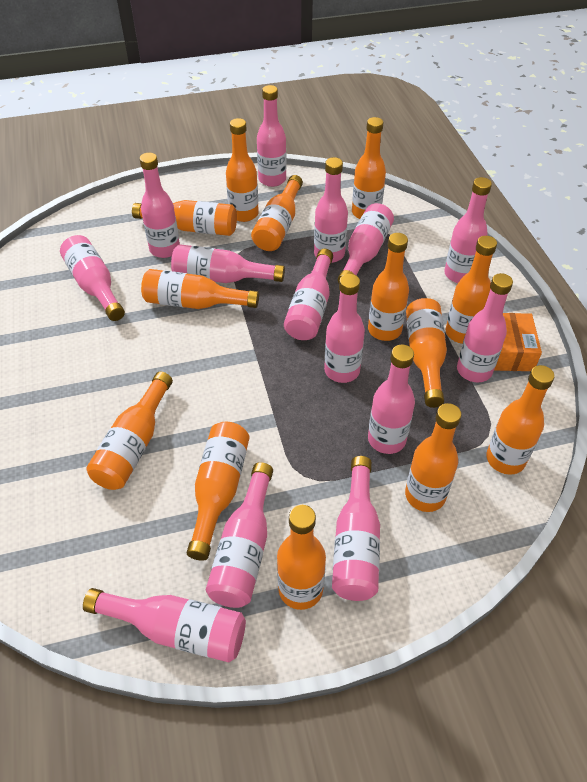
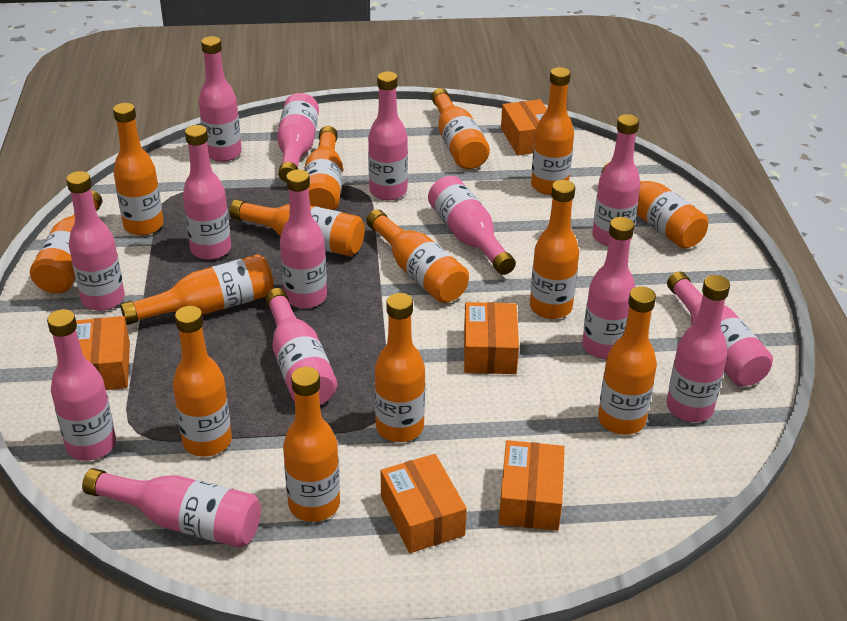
orange bottle: [86,372,173,490] [132,200,237,236] [141,269,259,309] [186,422,250,561] [226,118,259,222] [251,175,303,251] [277,505,326,610] [352,117,386,219] [368,233,409,341] [405,403,461,512] [406,298,447,408] [446,236,497,344] [486,365,555,475] = 13 -> [30,191,102,294] [113,103,164,236] [120,254,274,325] [173,306,232,457] [229,199,365,256] [283,367,340,522] [304,126,343,210] [366,209,469,303] [374,293,425,442] [431,88,490,169] [530,180,579,319] [531,67,574,195] [598,286,657,435] [601,163,708,249] = 14
orange box: [494,313,542,371] = 1 -> [76,316,130,390] [381,454,467,553] [464,302,519,374] [499,440,565,531] [501,99,547,155] = 5

